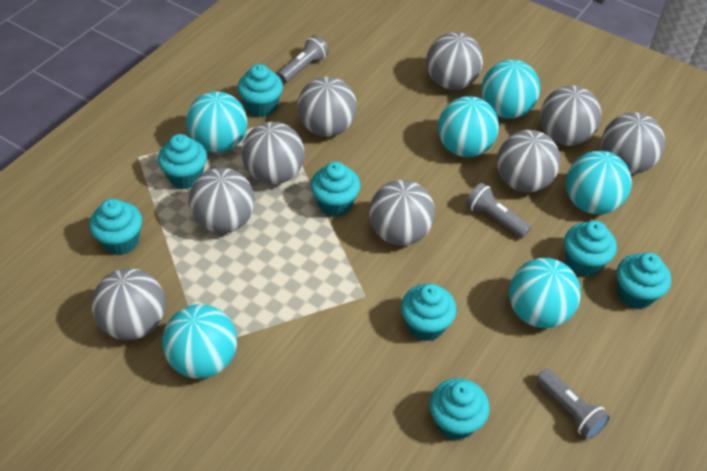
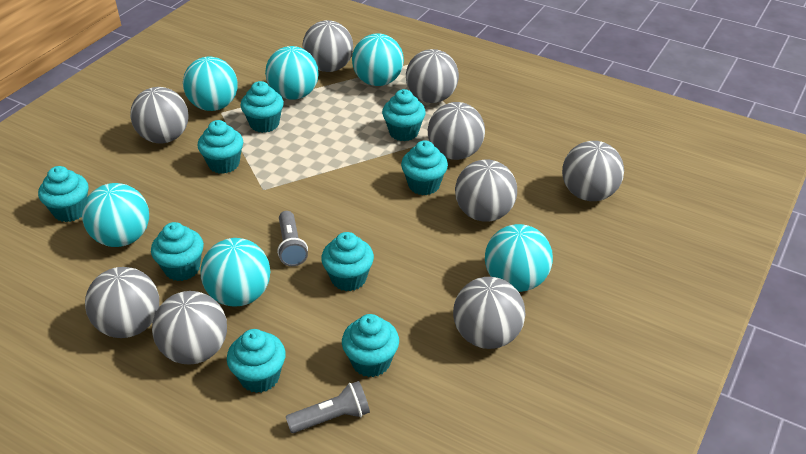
grey flashlight: [277,35,329,83] [466,183,531,238] [537,369,610,440] = 3 -> [277,211,308,266] [286,381,370,433] = 2
turquoise cupcake: [89,199,142,255] [158,134,207,189] [237,64,283,117] [310,162,360,217] [401,284,456,341] [429,378,489,440] [564,220,617,277] [617,252,671,309] = 8 -> [38,166,89,222] [151,222,204,281] [198,120,243,174] [227,329,286,393] [240,81,284,133] [321,232,374,291] [342,314,399,377] [382,89,426,141] [401,141,448,195] = 9

